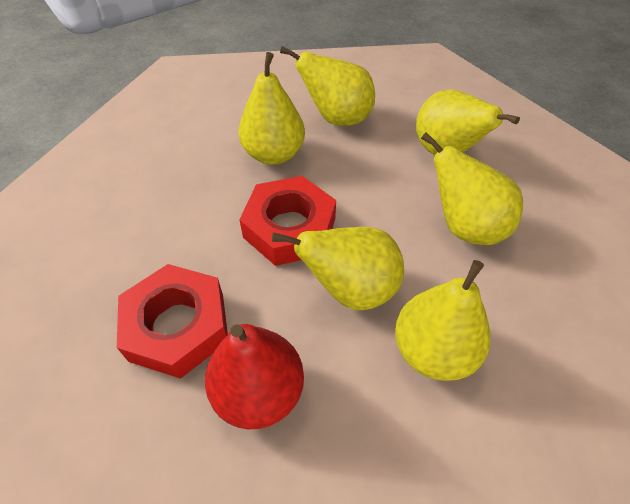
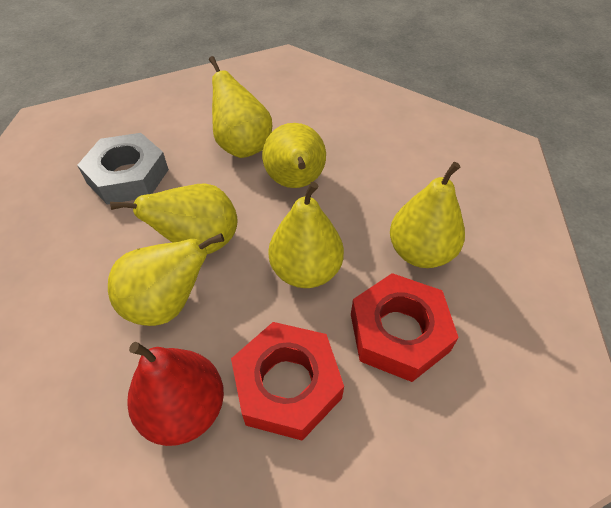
grey nut: none = 0 -> [77,133,169,204] = 1

